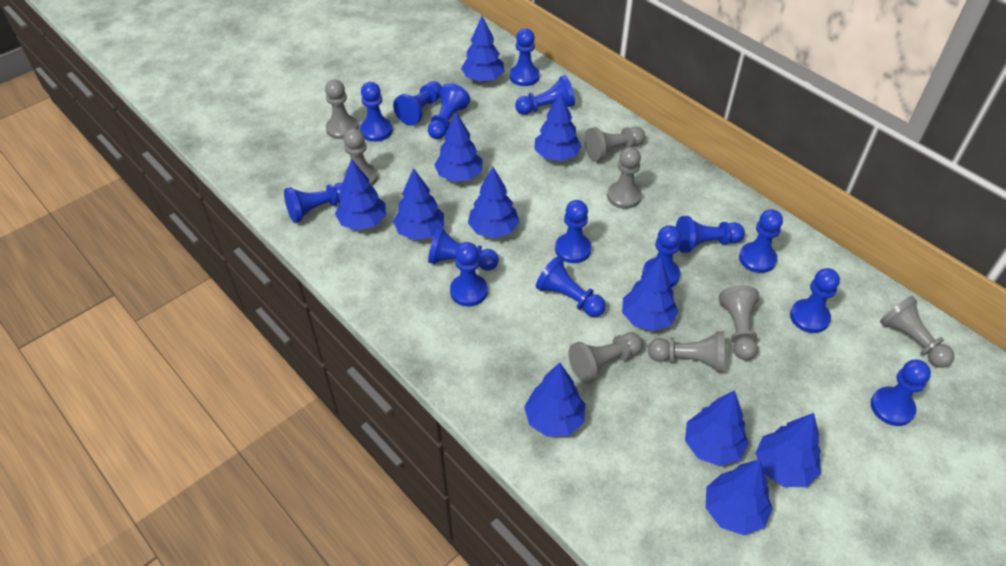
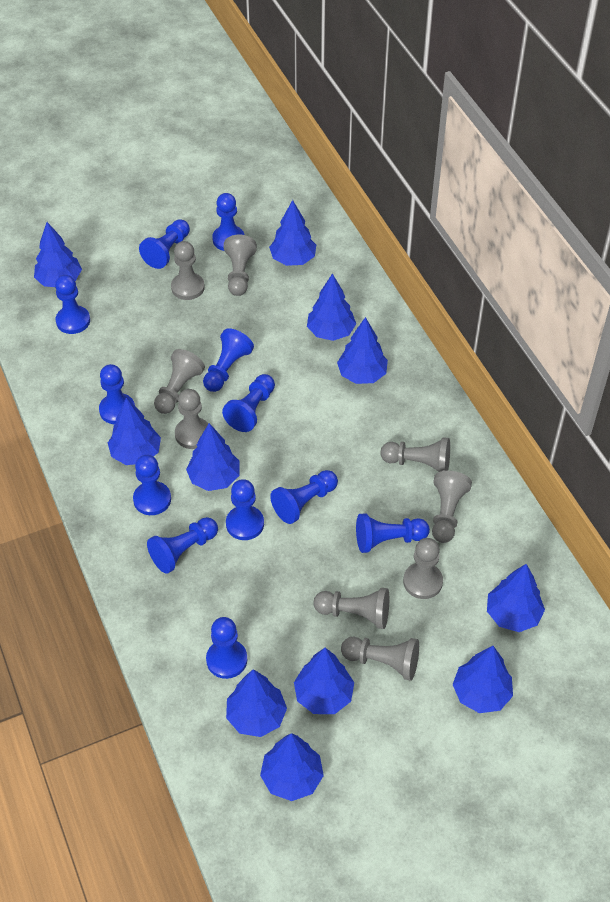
blue pawn: [284,183,344,223] [360,82,393,142] [393,81,442,126] [428,83,470,139] [428,227,499,271] [450,242,488,306] [510,28,540,86] [515,75,575,115] [536,257,606,317] [555,200,592,263] [642,225,681,288] [676,216,745,253] [739,209,783,273] [790,268,840,333] [871,360,931,426] = 15 -> [55,275,90,334] [99,364,135,424] [133,455,171,515] [139,219,190,269] [147,517,218,574] [203,328,254,392] [206,617,247,679] [212,193,245,251] [222,374,275,432] [226,479,264,540] [270,470,338,524] [356,513,430,553] = 12
grey pawn: [325,80,358,139] [343,129,378,186] [568,332,643,383] [584,127,645,161] [607,147,642,209] [648,331,725,372] [719,285,759,360] [880,296,955,368] = 8 -> [154,349,205,414] [171,241,205,300] [175,389,209,449] [224,235,257,296] [313,588,389,629] [341,637,419,681] [381,438,450,472] [403,538,443,599] [432,471,472,543] = 9

